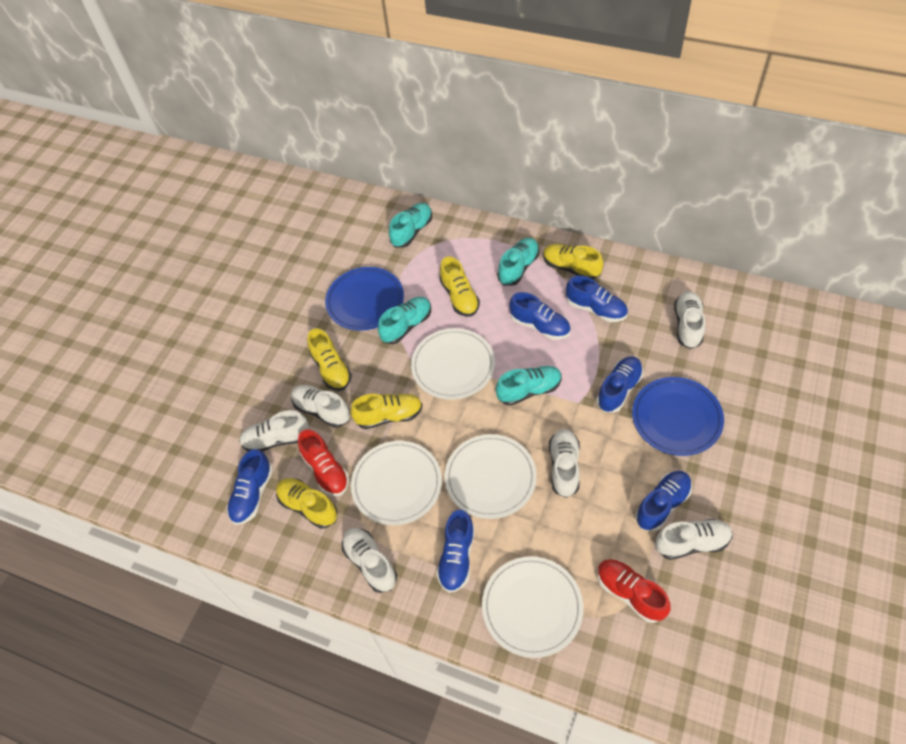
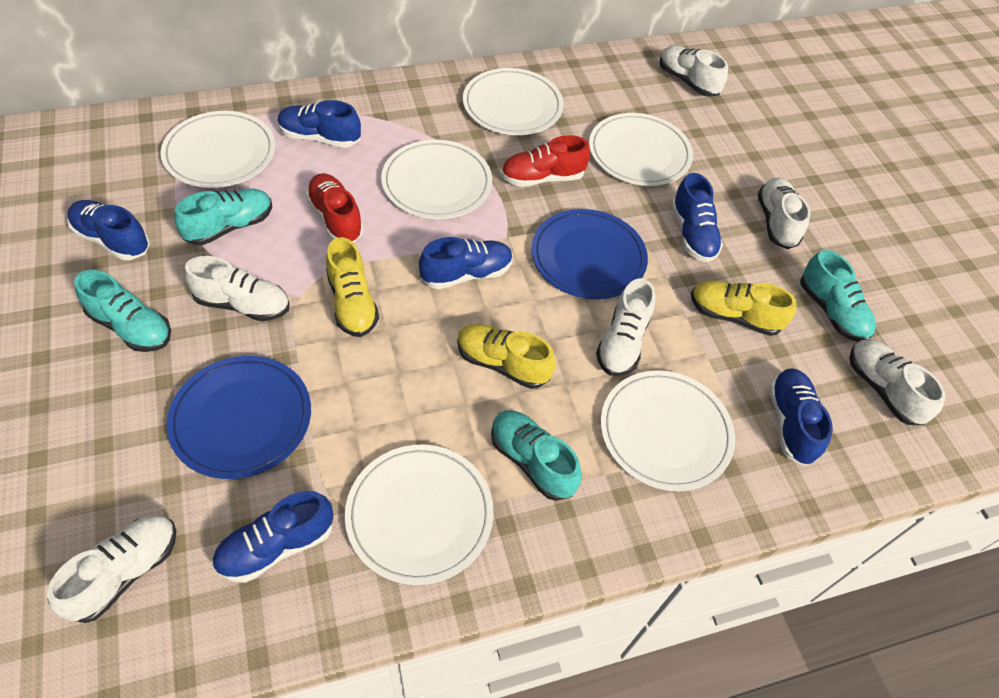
white plate: [351,441,442,525] [411,328,495,400] [445,434,537,519] [482,556,583,658] = 4 -> [161,111,275,188] [345,445,494,585] [381,140,492,219] [463,68,564,135] [589,113,693,186] [601,370,735,491] = 6
yellow shoe: [276,478,338,529] [307,328,352,391] [351,394,423,429] [440,256,480,317] [543,244,603,279] = 5 -> [326,237,379,337] [457,324,556,389] [691,280,796,336] = 3

